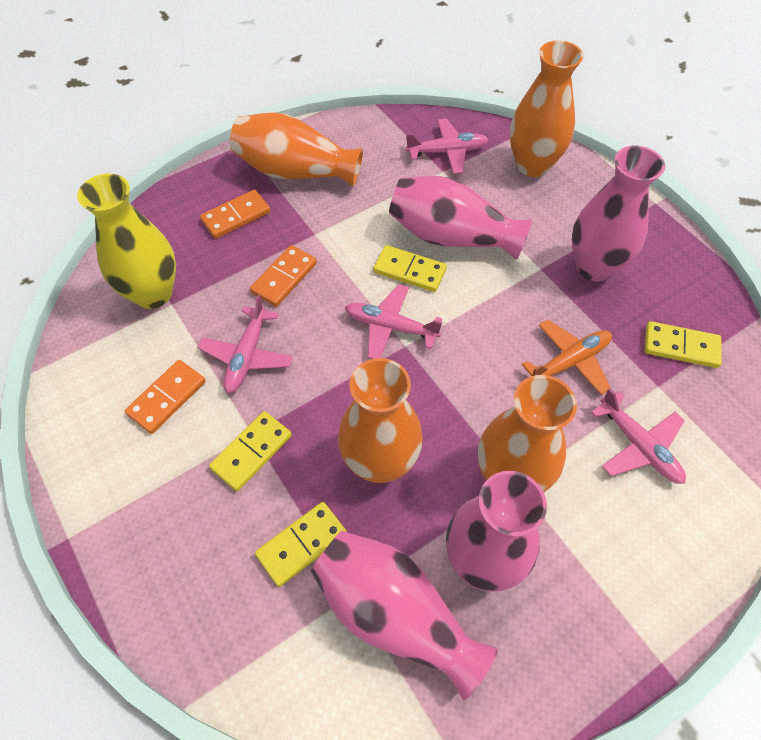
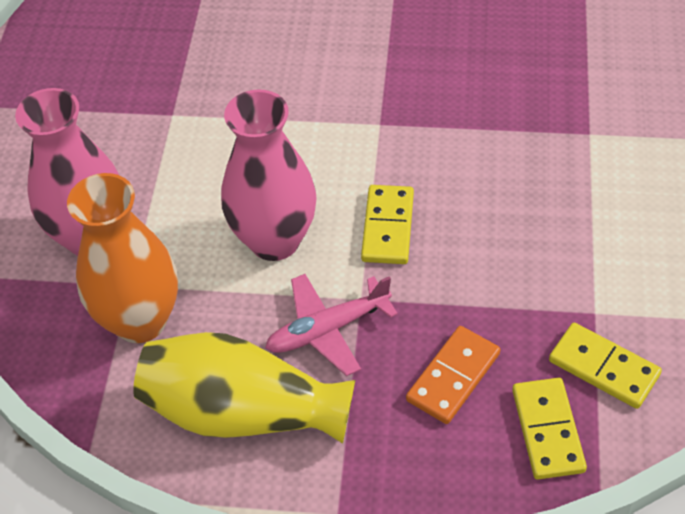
orange domino: [125,360,206,434] [200,190,270,239] [250,245,317,307] = 3 -> [406,326,500,424] = 1
orange plane: [522,320,612,395] = 1 -> none = 0
orange vase: [230,112,363,187] [338,358,423,483] [478,375,577,492] [510,41,583,177] = 4 -> [67,173,178,343] = 1
pink plane: [198,295,293,393] [345,284,443,359] [405,118,489,174] [591,388,686,484] = 4 -> [265,274,398,376] = 1
pink vase: [311,531,497,700] [389,176,532,260] [446,471,547,592] [571,146,665,281] = 4 -> [15,88,119,256] [221,89,317,261] = 2
yellow domino: [209,411,292,491] [255,502,347,587] [373,245,447,292] [645,321,721,368] = 4 -> [361,185,414,264] [512,378,587,480] [549,323,662,409] = 3

